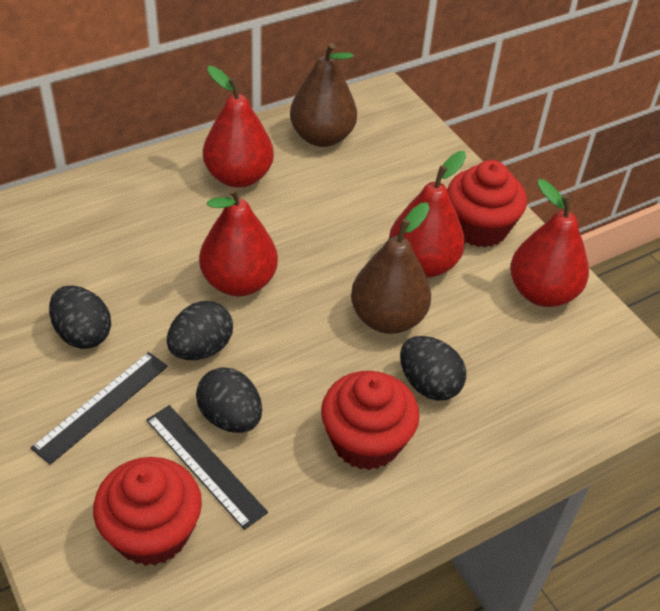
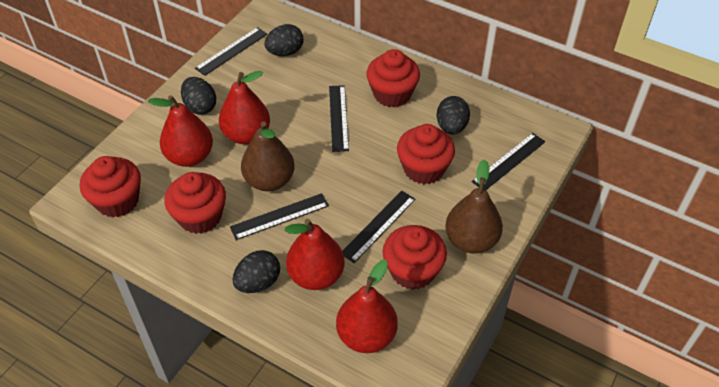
black ruler: [31,352,168,465] [146,405,268,530] = 2 -> [195,27,267,76] [230,193,329,240] [329,85,349,152] [342,190,415,263] [472,133,545,190] = 5
red cupcake: [93,457,202,566] [321,371,420,470] [447,160,527,247] = 3 -> [80,156,141,217] [165,172,226,234] [367,49,420,108] [382,225,447,290] [397,124,455,184] = 5

